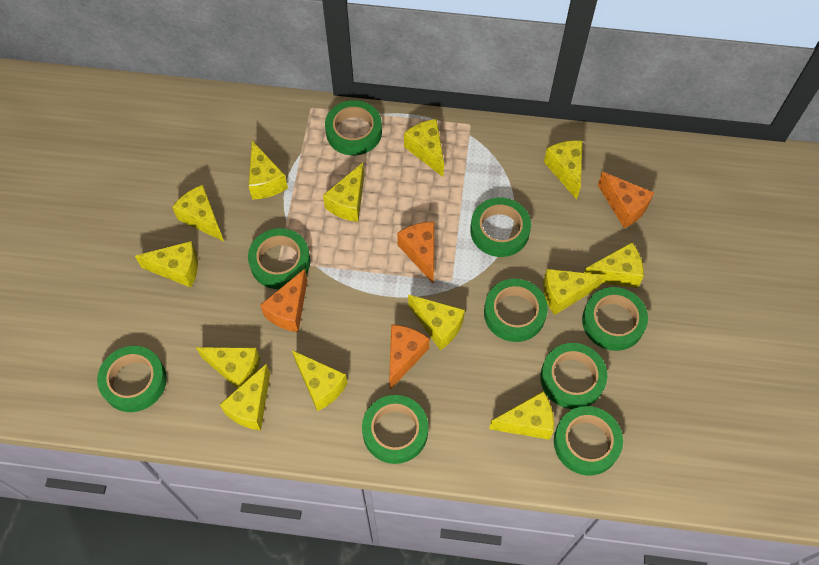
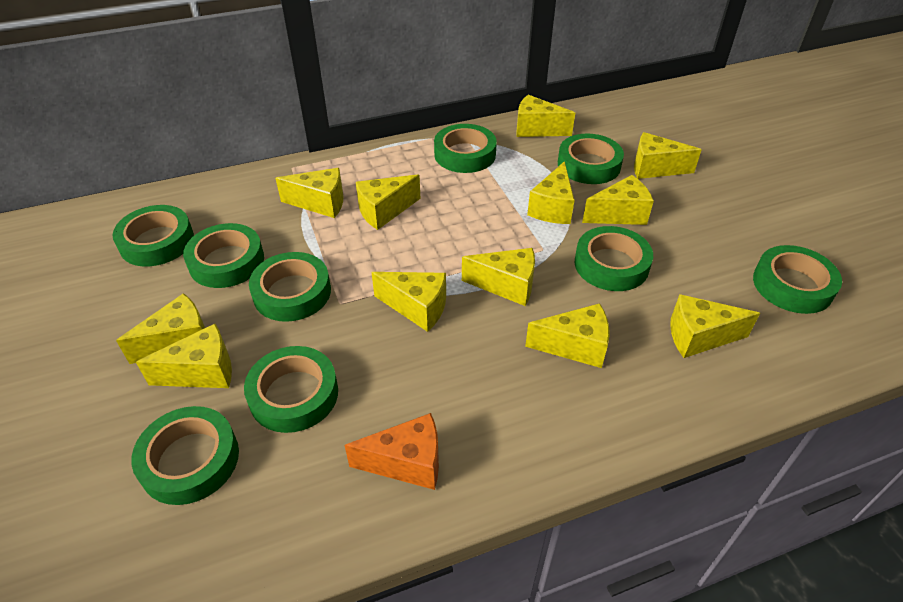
orange cheese: [260,269,307,332] [389,325,430,390] [397,222,434,283] [598,172,654,228] = 4 -> [345,413,439,490] = 1
yellow cheese: [135,241,198,288] [172,185,224,241] [196,347,260,389] [219,363,270,430] [249,141,288,199] [292,350,348,411] [323,163,364,222] [404,119,444,177] [408,294,465,350] [489,391,554,440] [543,269,605,315] [544,140,582,200] [584,242,644,288] = 13 -> [116,293,205,364] [136,324,232,388] [275,168,344,218] [356,174,420,230] [371,272,446,332] [462,248,535,306] [516,95,575,137] [525,303,609,368] [527,161,575,224] [582,175,654,225] [634,132,702,179] [670,294,760,358] = 12

